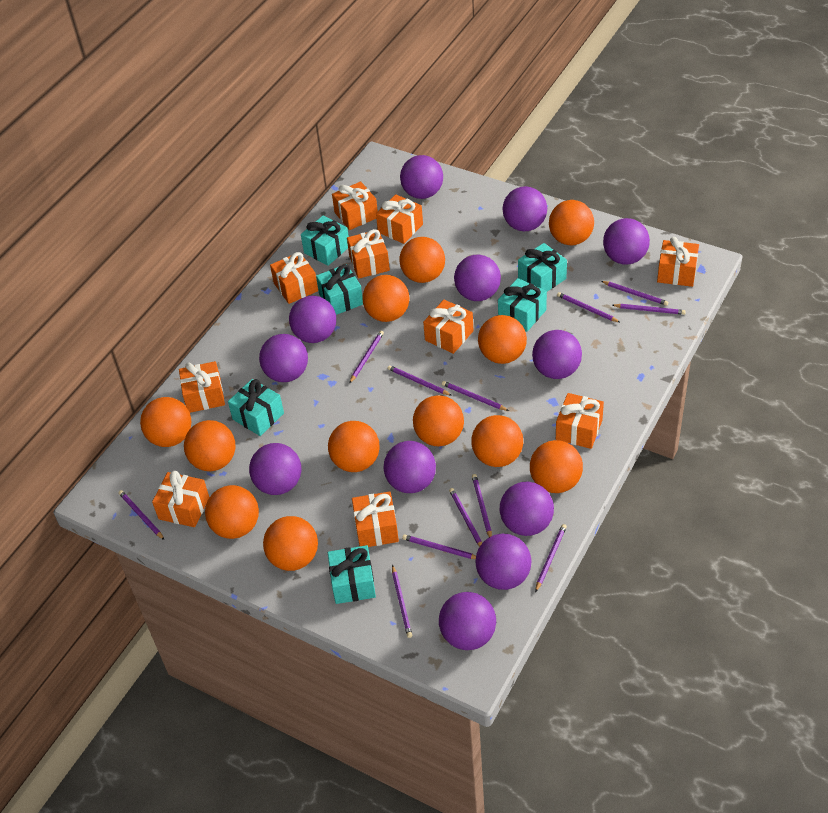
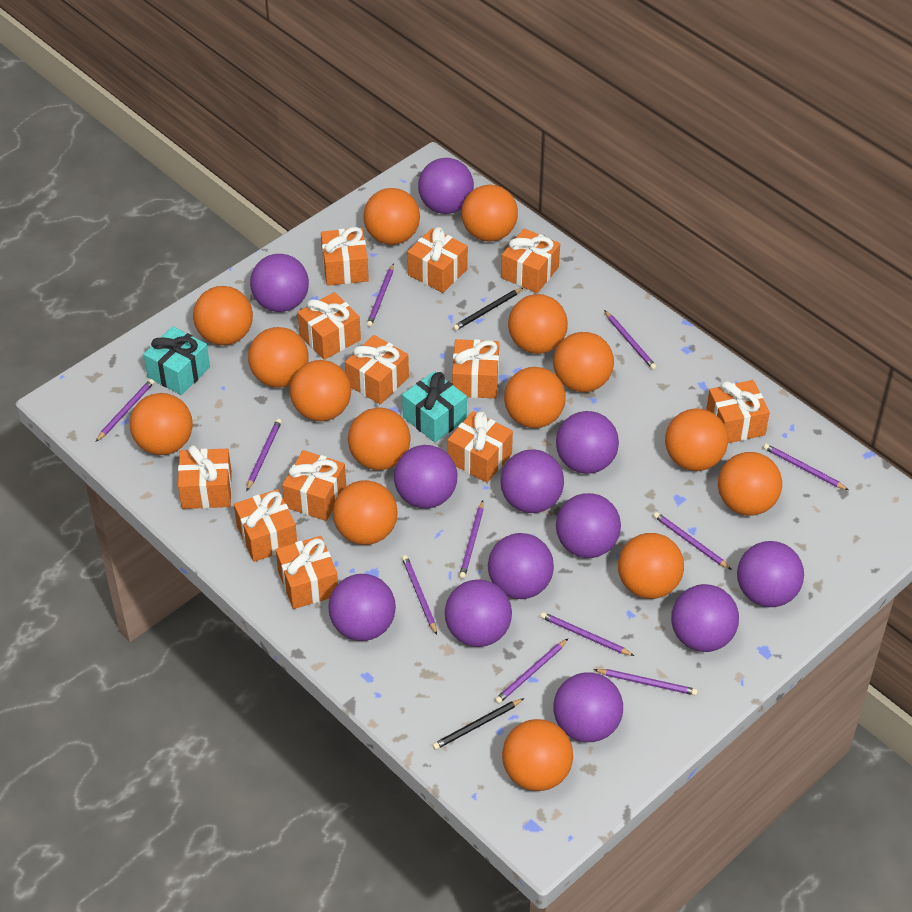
black pencil: none = 0 -> [433,698,524,750] [453,287,524,331] = 2
orange ball: [140,397,191,447] [184,420,236,471] [205,485,259,539] [263,516,318,571] [328,421,380,472] [363,275,409,322] [399,237,445,283] [413,395,464,446] [471,415,523,467] [478,315,527,364] [530,440,583,493] [549,200,594,245] = 12 -> [130,393,193,455] [193,286,253,345] [248,327,309,387] [290,360,351,421] [333,480,398,545] [348,408,411,470] [363,188,420,245] [461,185,518,242] [502,719,573,791] [504,367,566,428] [508,294,568,354] [553,332,614,392] [618,533,684,599] [665,408,728,471] [718,452,782,516] = 15
orange gift: [152,471,209,527] [179,361,225,413] [270,252,318,304] [332,182,378,230] [347,229,390,279] [352,491,399,547] [376,194,423,244] [423,300,474,354] [556,393,604,449] [657,237,699,287] = 10 -> [178,445,232,509] [234,489,297,562] [276,536,338,609] [282,450,346,521] [298,292,361,360] [321,227,369,286] [345,335,409,405] [407,227,468,293] [448,411,513,483] [452,339,499,399] [501,228,560,293] [706,380,770,443] = 12
purple pencil: [118,490,164,540] [349,331,384,384] [387,365,452,396] [392,564,412,638] [402,534,476,559] [442,381,509,411] [449,488,482,547] [472,474,492,537] [535,524,567,592] [557,292,620,322] [601,281,668,306] [612,304,686,315] = 12 -> [96,379,154,441] [246,419,282,491] [367,263,394,327] [402,555,437,635] [459,501,484,579] [495,639,568,704] [540,612,634,656] [594,669,698,696] [604,310,657,370] [654,512,732,570] [763,444,848,490] = 11
turquoise gift: [228,379,284,436] [301,215,349,266] [316,264,363,315] [328,545,376,604] [498,278,547,332] [518,243,567,291] = 6 -> [143,326,210,395] [402,371,467,442] = 2

